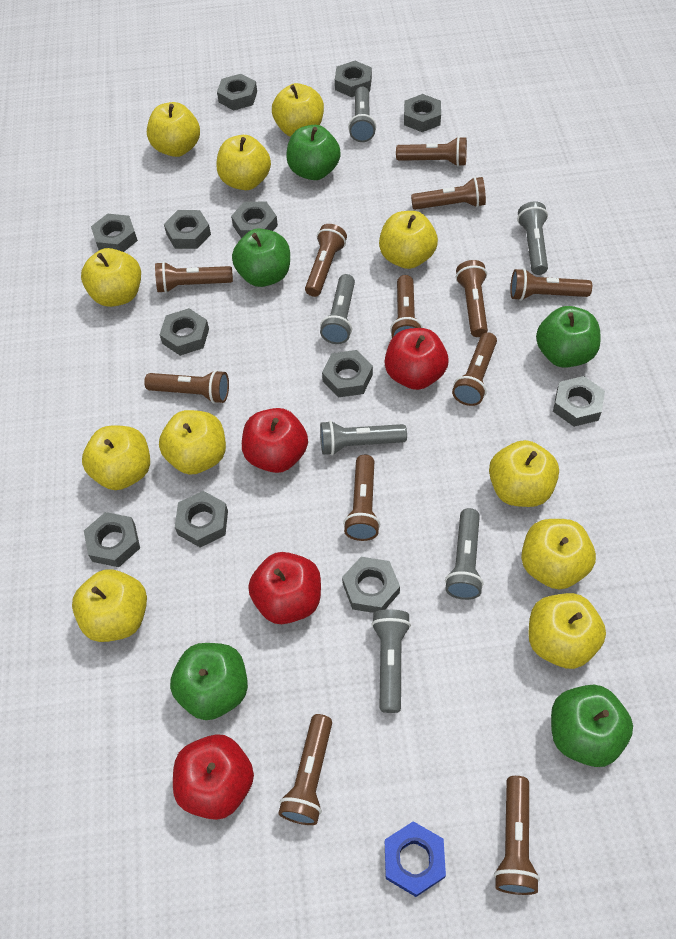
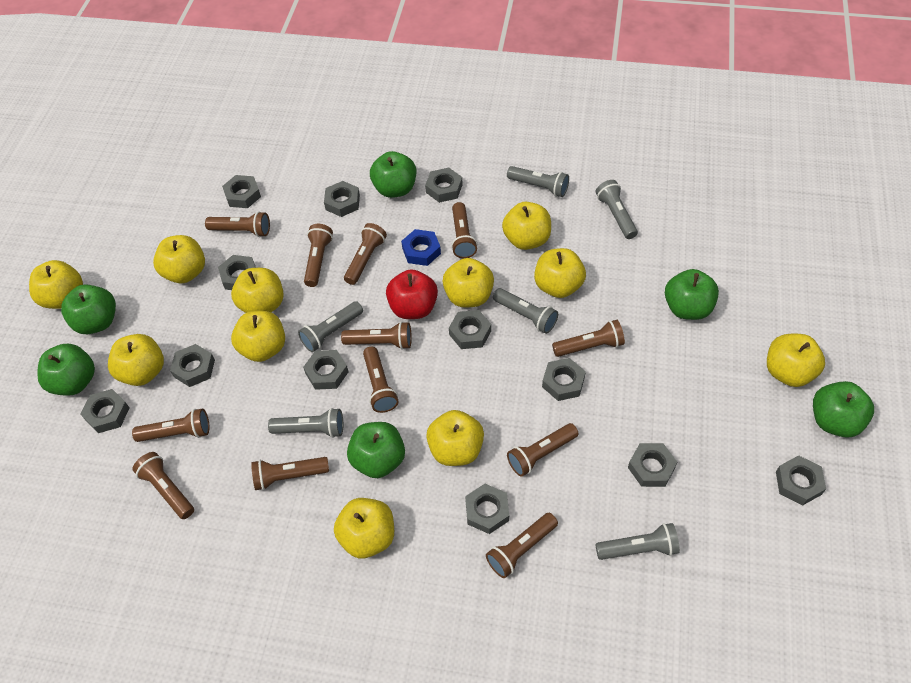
green apple: [170,643,248,720] [232,228,290,287] [286,125,341,180] [536,306,601,368] [551,685,633,767] = 5 -> [37,344,95,396] [61,285,116,334] [347,422,405,478] [370,151,416,198] [665,269,719,320] [813,381,874,438] = 6
red apple: [173,734,254,820] [242,408,308,473] [248,552,321,624] [385,328,449,390] = 4 -> [386,269,438,319] = 1

